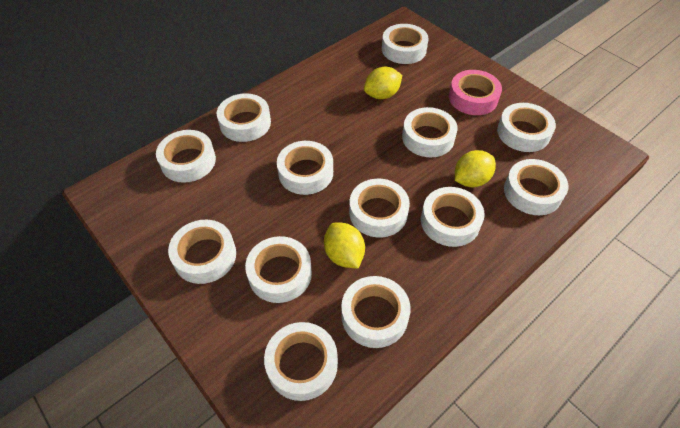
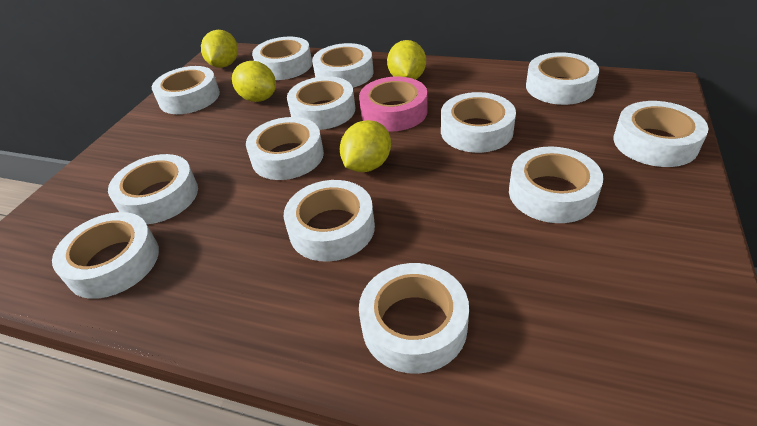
yellow lemon: [324,222,365,269] [364,67,402,99] [455,150,496,187] = 3 -> [201,30,238,68] [232,61,276,102] [340,120,391,172] [387,40,426,80] = 4

